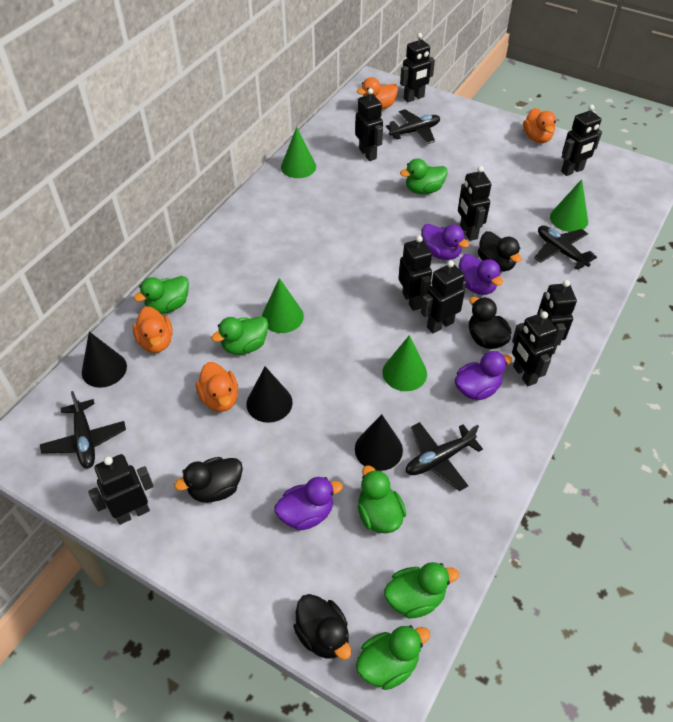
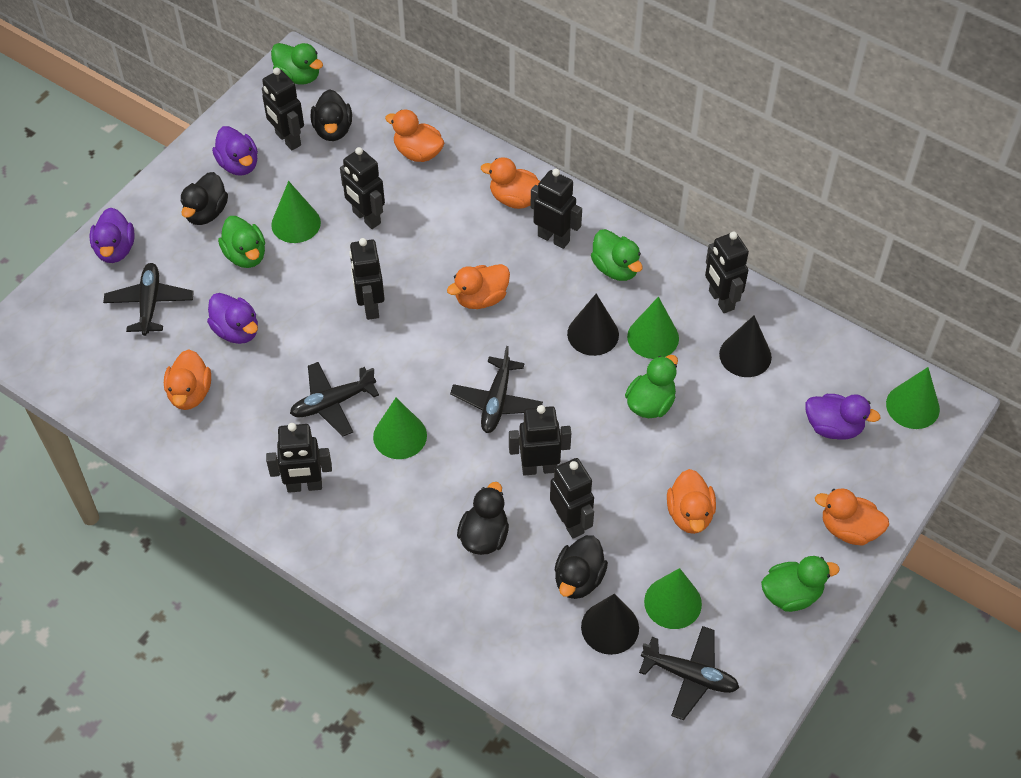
black robot: [88,454,154,525] [355,88,383,161] [399,235,432,311] [400,33,435,102] [421,260,466,334] [458,166,491,241] [512,311,557,386] [537,280,577,354] [561,105,602,176] = 9 -> [262,67,304,150] [266,423,332,493] [340,147,385,229] [349,238,385,320] [509,405,571,476] [531,169,582,249] [550,458,594,539] [705,232,749,313] = 8
green cone: [262,278,304,333] [281,127,316,178] [382,335,427,391] [550,179,588,232] = 4 -> [271,181,321,243] [373,398,427,459] [627,297,679,359] [644,568,702,629] [886,367,940,429] = 5
green duck: [134,276,189,314] [211,316,268,355] [356,625,430,690] [358,465,406,533] [384,562,459,618] [400,159,448,194] = 6 -> [218,216,265,268] [271,43,323,84] [591,229,643,281] [625,355,678,418] [761,556,839,612] = 5
orange duck: [133,306,173,353] [196,362,238,412] [357,77,398,110] [523,108,556,143] = 4 -> [164,349,211,410] [385,110,444,162] [447,264,510,309] [481,157,540,209] [667,469,716,534] [815,488,889,546] = 6

